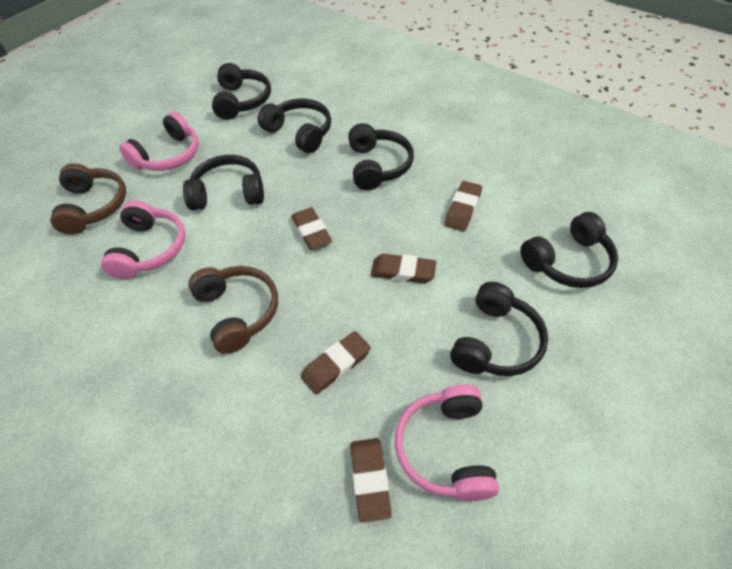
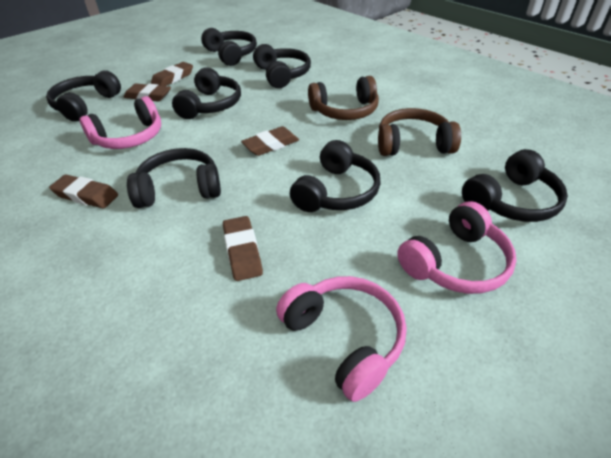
black headphones: [183,155,264,210] [212,63,271,120] [258,99,331,153] [348,123,414,190] [450,282,548,376] [520,212,618,288] = 6 -> [46,71,121,122] [127,148,221,208] [172,67,241,119] [201,28,257,66] [253,44,311,88] [290,140,381,212] [462,149,568,222] = 7

